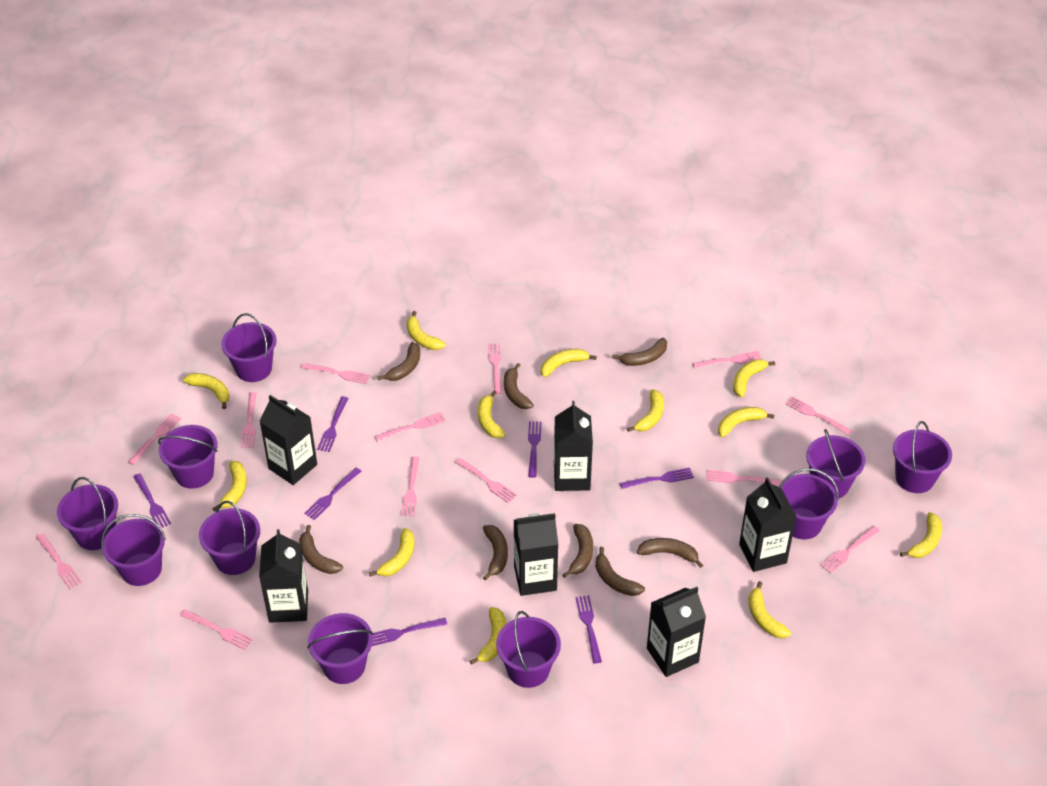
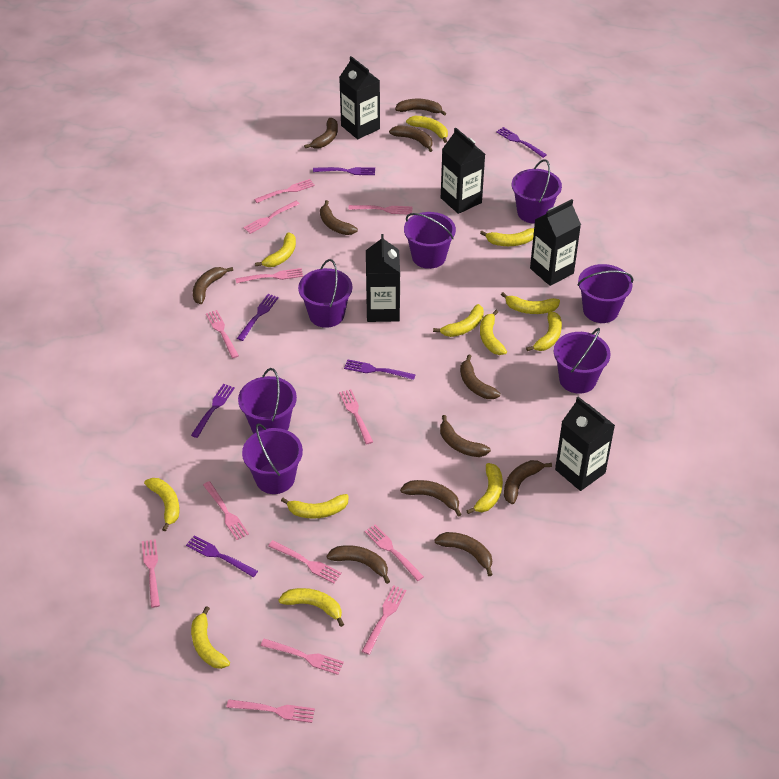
black carton: [259,395,317,485] [259,529,308,623] [514,513,558,596] [554,401,593,491] [647,587,706,677] [739,477,797,572] = 6 -> [339,56,380,139] [366,234,400,322] [441,128,485,214] [530,199,581,286] [555,397,615,491] = 5
brown banana: [299,525,343,574] [377,342,420,381] [483,525,508,581] [504,363,534,409] [562,524,593,578] [595,547,645,596] [612,338,667,366] [637,538,703,568] = 8 -> [193,267,233,304] [304,118,338,149] [320,200,358,235] [327,545,390,584] [389,126,433,152] [395,99,446,116] [400,480,462,517] [434,532,493,576] [440,415,491,457] [460,354,501,399] [504,460,552,504] = 11
purple bucket: [57,477,118,550] [101,514,166,586] [158,425,218,489] [199,501,260,575] [221,313,277,382] [307,613,374,684] [496,611,561,688] [779,468,839,539] [806,429,865,498] [893,421,952,493] = 10 -> [238,368,297,433] [242,423,303,494] [298,259,353,328] [404,212,456,269] [512,159,562,224] [554,328,611,394] [577,264,633,323] = 7
purple fork: [133,474,171,528] [304,468,361,520] [317,396,348,452] [372,618,447,646] [528,421,542,478] [576,595,602,663] [620,468,694,489] = 7 -> [186,535,258,577] [191,384,235,438] [237,294,279,341] [313,167,375,175] [344,359,416,380] [496,127,547,158] = 6

